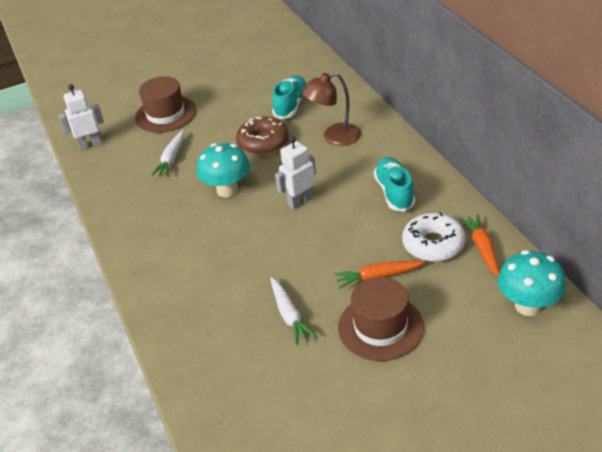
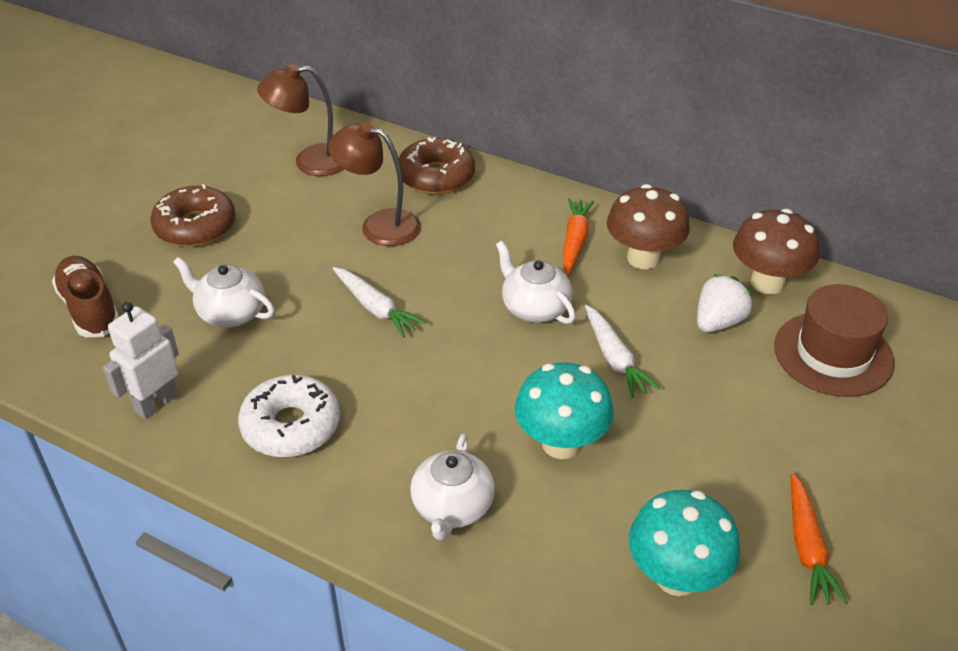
brown donut: [236,117,289,155] = 1 -> [151,184,235,247] [399,137,475,194] = 2
brown hat: [135,76,196,133] [338,277,424,361] = 2 -> [774,284,895,397] = 1
brown lamp: [302,72,361,146] = 1 -> [257,64,344,176] [328,122,421,246] = 2
brown mushroom: none = 0 -> [607,184,690,269] [733,209,819,294] = 2
brown shoe: none = 0 -> [52,256,119,338] = 1
turquoise shoe: [272,75,307,119] [374,157,415,212] = 2 -> none = 0
white robot: [59,84,104,150] [275,136,316,210] = 2 -> [103,302,179,419] = 1
white strawberry: none = 0 -> [697,274,753,332] = 1
white teapot: none = 0 -> [173,257,274,328] [410,433,495,541] [496,241,576,324] = 3

